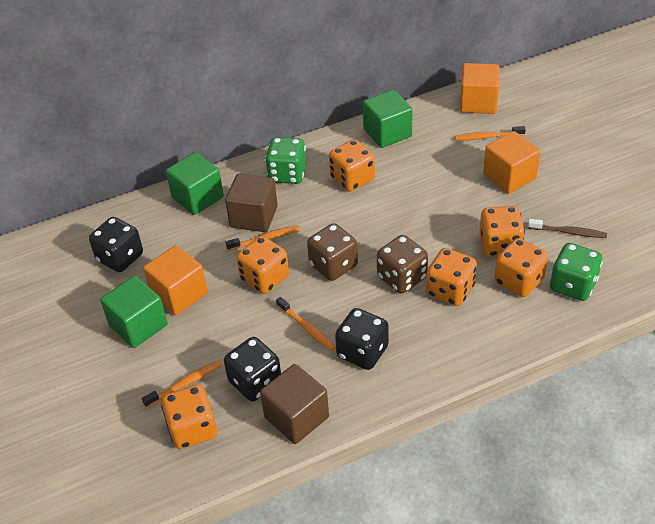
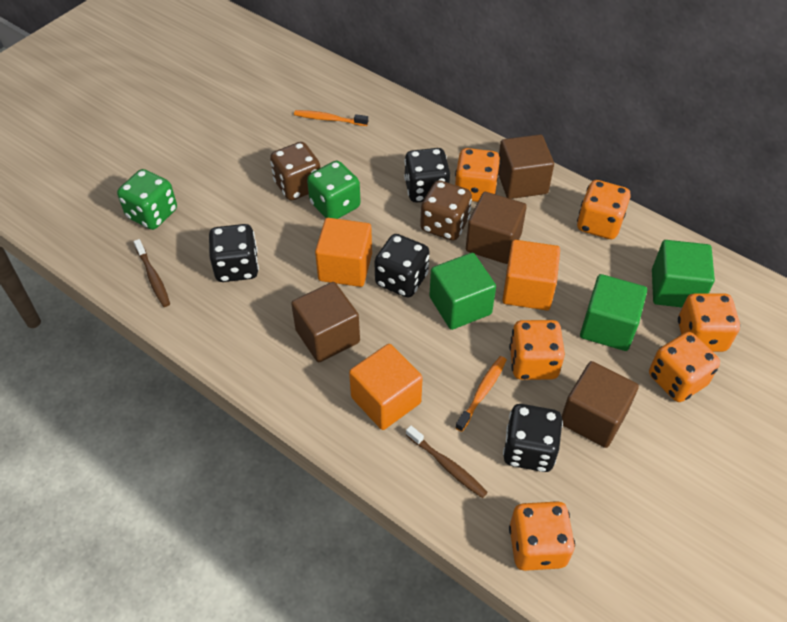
black dice: [89,217,143,272] [224,337,281,401] [335,308,389,370] = 3 -> [209,224,259,282] [374,234,429,298] [404,148,450,203] [503,404,563,472] = 4
brown cube: [225,174,278,232] [260,364,329,444] = 2 -> [291,282,360,362] [466,192,527,264] [498,134,554,199] [562,361,639,448] = 4
brown toothbrush: [528,219,607,238] = 1 -> [134,239,170,307] [406,425,488,498] = 2
orange toothbrush: [142,361,222,408] [226,225,301,251] [276,297,336,351] [455,126,526,140] = 4 -> [294,110,368,126] [455,356,507,432] = 2

